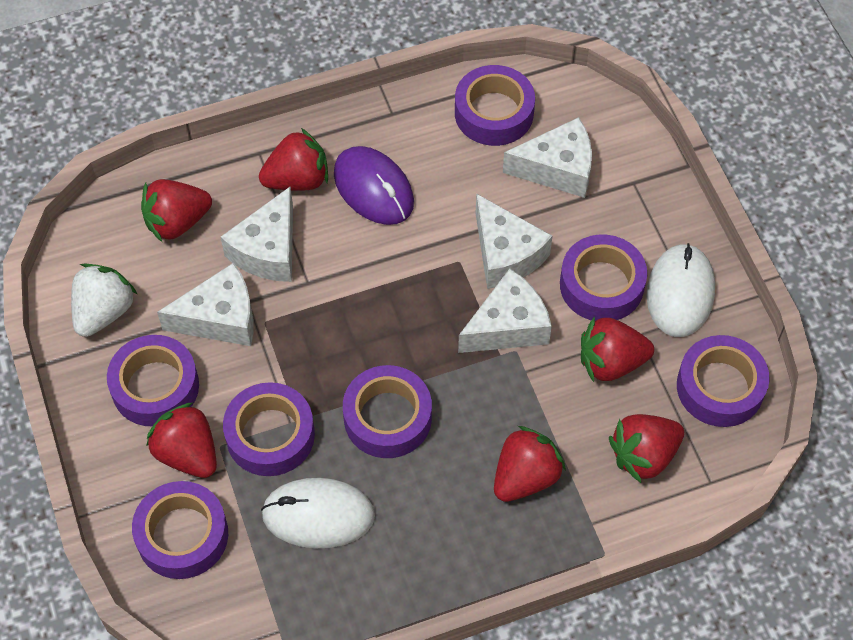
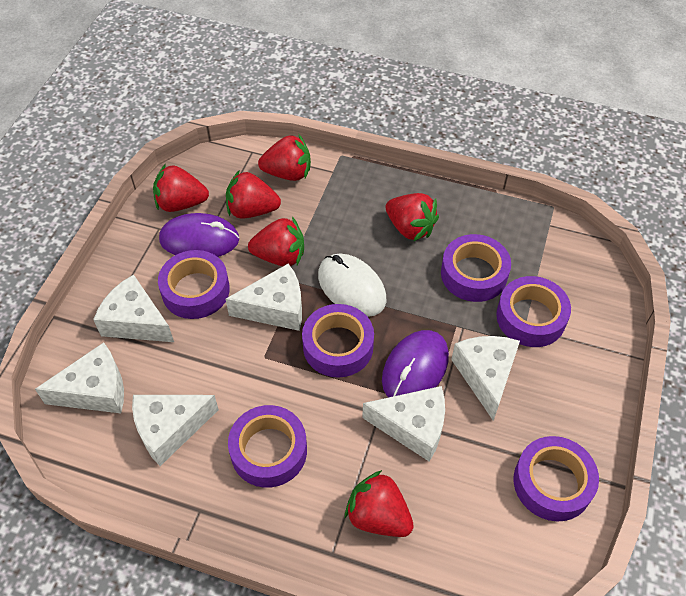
purple mouse: [334,146,414,225] = 1 -> [159,213,239,257] [382,330,449,398] = 2
purple tape: [107,335,199,426] [132,481,228,579] [223,382,315,476] [343,365,432,458] [455,65,535,146] [560,235,647,321] [677,335,770,427] = 7 -> [158,250,230,319] [228,405,307,488] [302,304,374,378] [441,234,511,302] [496,276,571,347] [514,436,599,521] = 6
white cheese: [157,263,254,346] [221,187,293,282] [458,269,552,353] [475,194,552,289] [503,117,592,198] = 5 -> [35,342,124,413] [93,274,174,342] [132,395,219,466] [225,263,302,331] [362,386,445,462] [451,336,520,421] = 6
white mouse: [261,478,375,548] [646,243,715,337] = 2 -> [318,254,387,317] = 1
white strawberry: [71,263,137,337] = 1 -> none = 0

